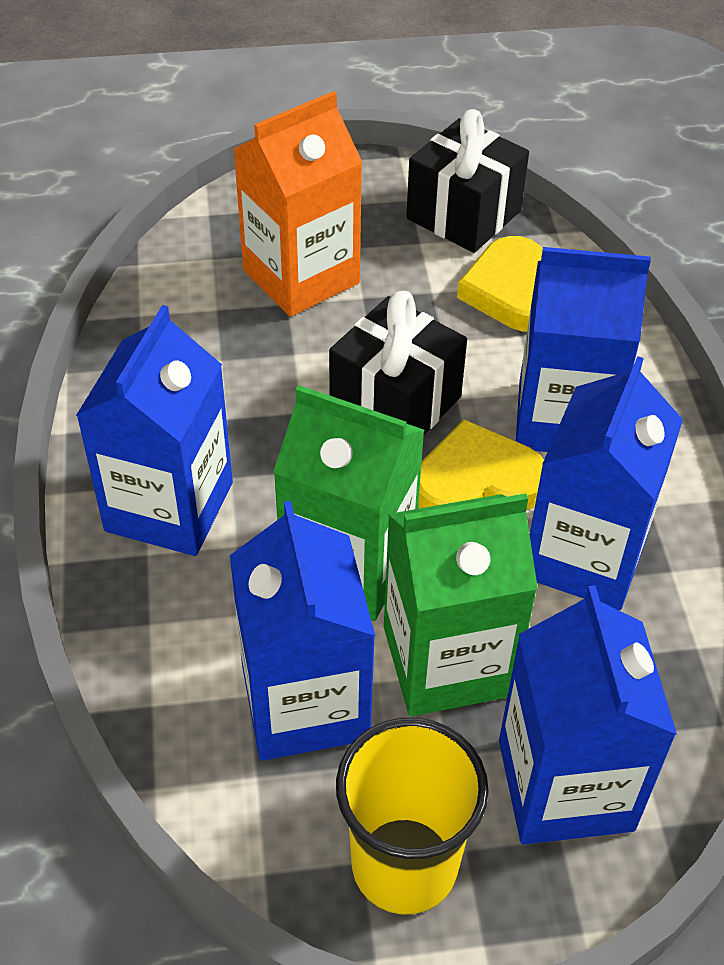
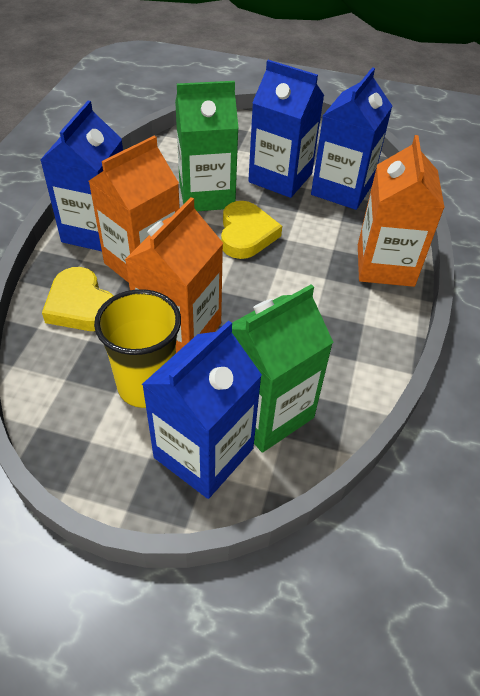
black gift: [329,291,467,434] [406,109,529,253] = 2 -> none = 0
blue carton: [76,305,233,556] [230,501,375,761] [499,585,677,845] [516,247,651,452] [530,356,683,610] = 5 -> [40,101,123,251] [142,321,262,499] [248,60,324,198] [311,67,392,210] = 4
orange carton: [233,91,363,317] = 1 -> [89,136,180,283] [125,197,223,353] [358,135,445,287] = 3

